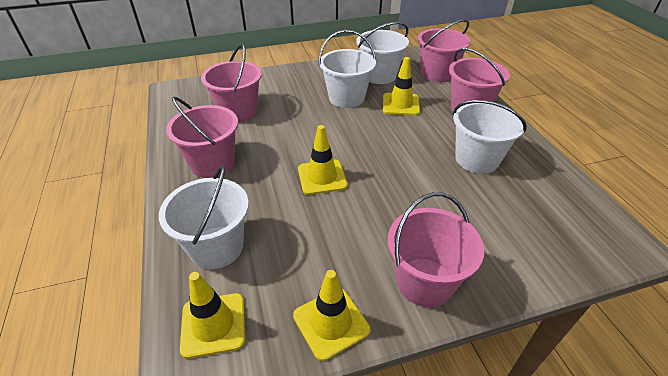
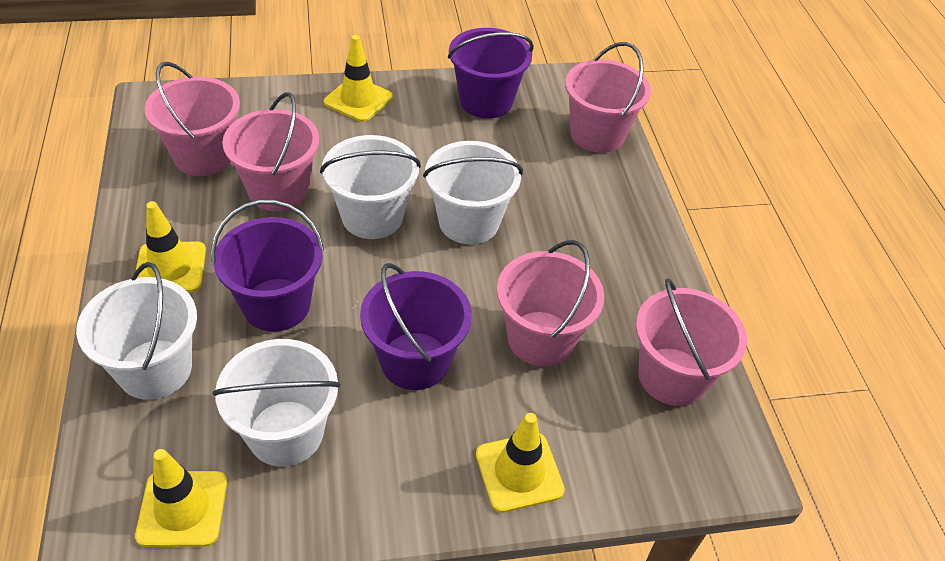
purple bucket: none = 0 -> [211,200,324,332] [360,263,472,390] [448,28,534,118] = 3

